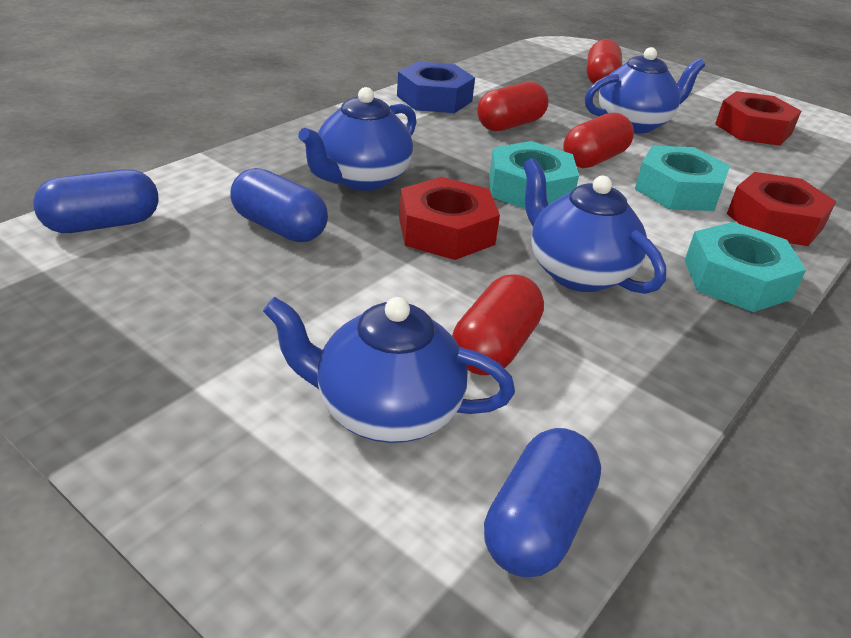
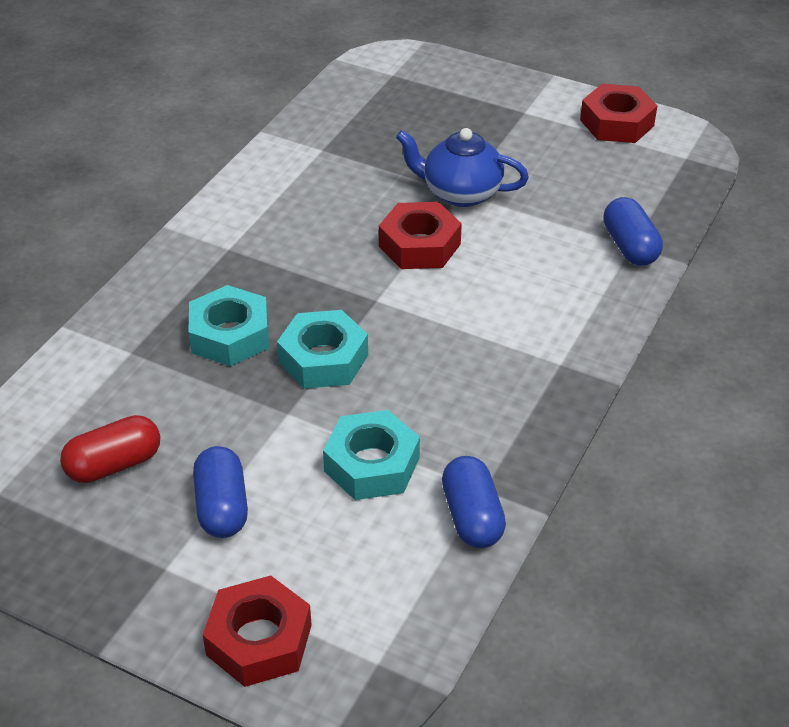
blue nut: [397,62,475,113] = 1 -> none = 0
blue teapot: [263,297,515,443] [298,87,417,191] [522,158,666,294] [585,47,705,133] = 4 -> [396,128,529,207] = 1
red capsule: [452,274,544,375] [477,82,549,131] [563,112,634,168] [587,39,622,84] = 4 -> [60,415,160,483] = 1

